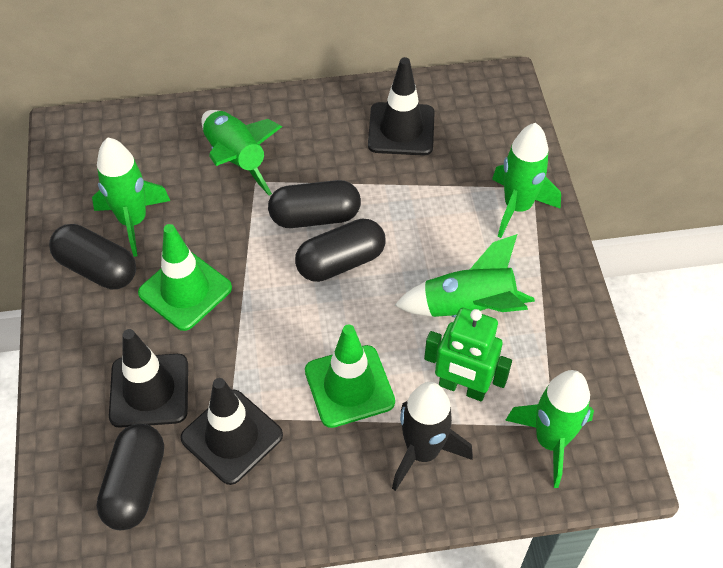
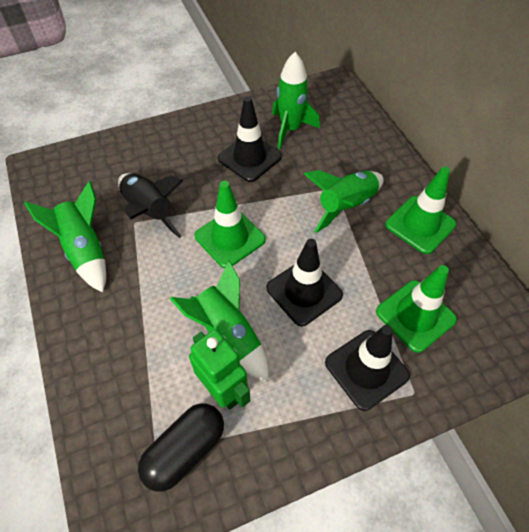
black capsule: [49,224,136,289] [97,424,164,530] [268,180,361,228] [295,218,385,282] = 4 -> [138,403,224,492] = 1
green rocket: [92,138,170,257] [201,110,282,195] [394,234,535,317] [492,123,561,238] [505,370,594,488] = 5 -> [24,181,106,292] [170,261,269,382] [272,52,320,149] [304,170,384,233] = 4
green traffic cone: [138,224,232,331] [305,325,395,428] = 2 -> [194,181,266,268] [376,265,457,353] [385,167,456,254] = 3

